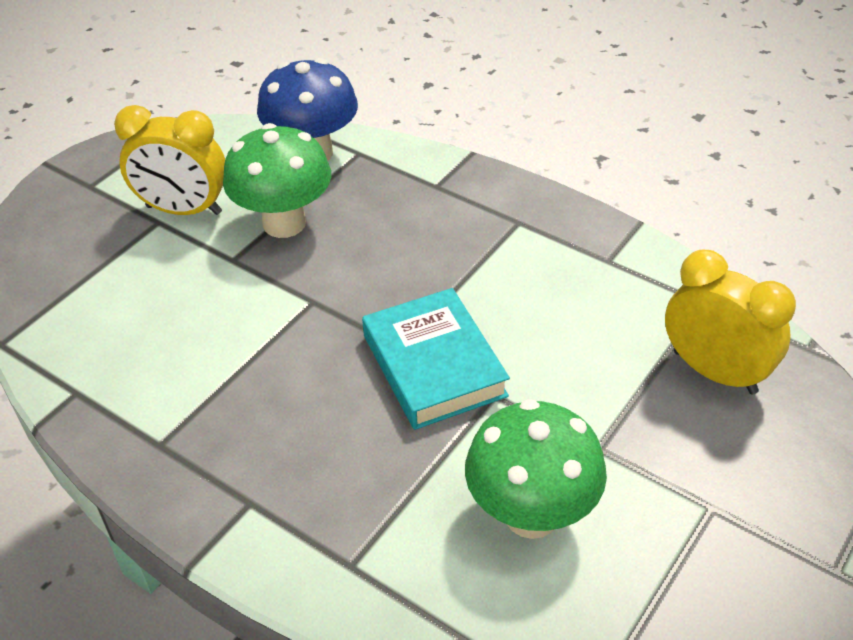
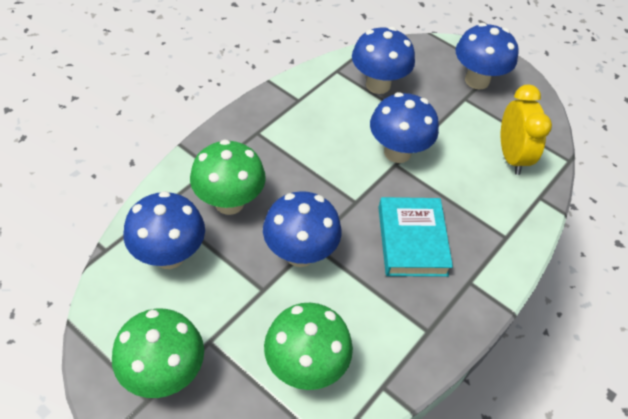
blue mushroom: [257,58,358,161] = 1 -> [124,191,205,269] [263,191,342,267] [352,27,415,94] [370,92,439,163] [455,23,519,90] = 5
green mushroom: [223,123,331,238] [465,399,607,539] = 2 -> [112,308,204,398] [190,139,266,215] [264,303,353,390] = 3
yellow clock: [114,105,225,215] [665,250,796,394] = 2 -> [501,85,552,175] = 1

